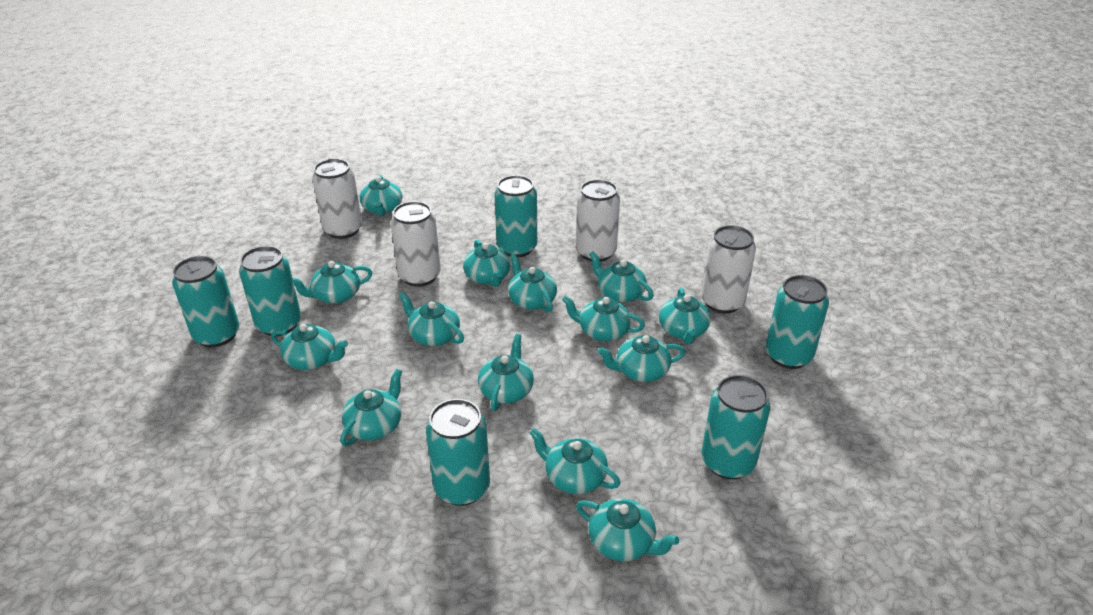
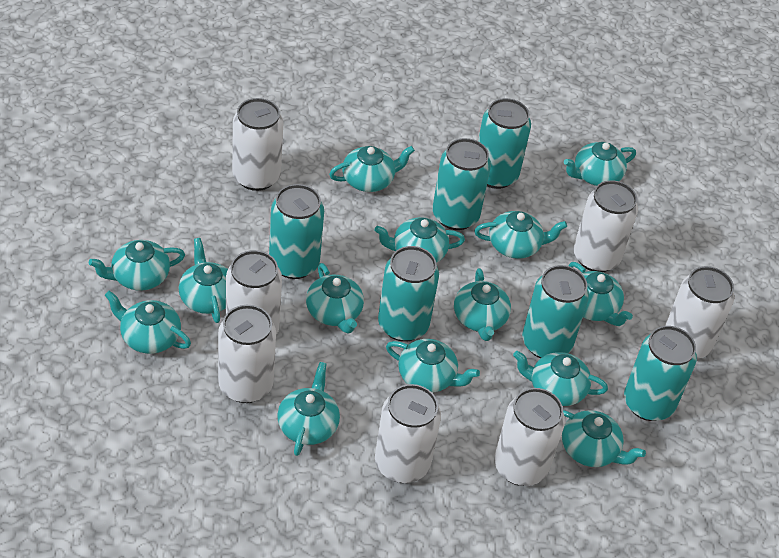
white can: [312,159,362,239] [391,201,441,287] [576,179,620,262] [701,225,756,313] = 4 -> [218,305,276,403] [226,250,282,335] [232,98,284,191] [375,384,441,483] [494,388,565,486] [573,180,638,272] [665,266,734,359] = 7

